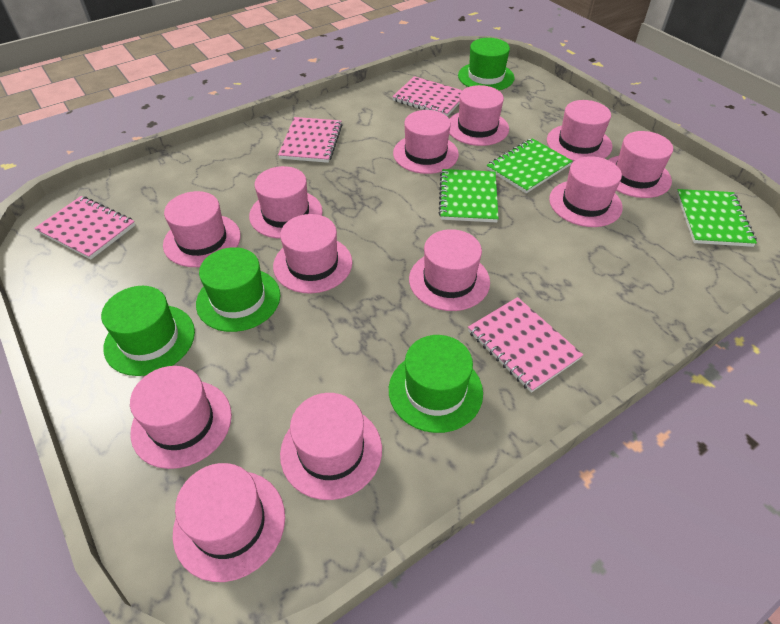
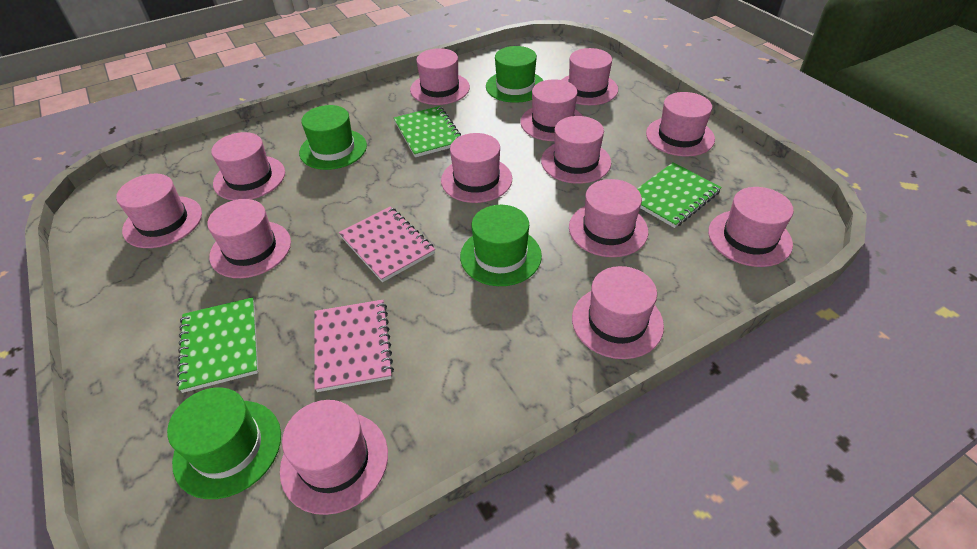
pink hat: [130,366,232,469] [163,191,241,267] [173,463,285,582] [249,166,323,239] [273,214,352,294] [280,393,382,500] [393,110,459,174] [409,229,490,311] [449,85,509,146] [547,100,612,161] [549,156,623,227] [608,131,673,198] = 12 -> [116,174,202,248] [207,199,291,278] [211,132,285,200] [280,400,388,515] [410,48,470,105] [441,133,512,203] [520,79,583,141] [541,116,611,184] [562,48,618,105] [569,179,648,257] [572,266,664,359] [646,92,715,157] [708,187,794,267] = 13
pink notebook: [34,196,135,260] [278,117,342,163] [392,76,463,116] [468,297,583,393] = 4 -> [314,300,394,392] [339,206,435,282] = 2

